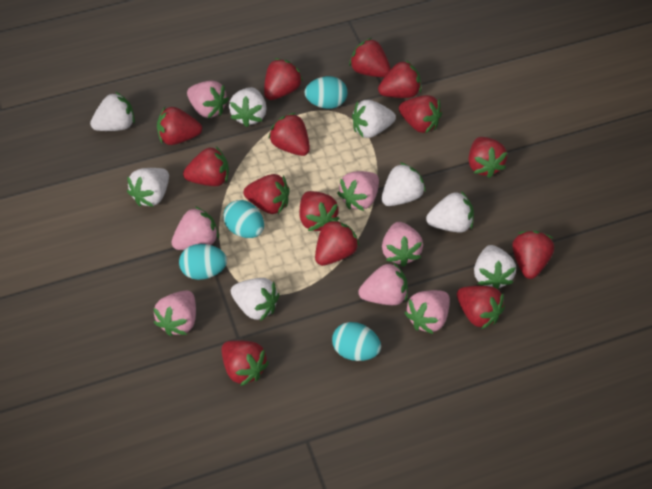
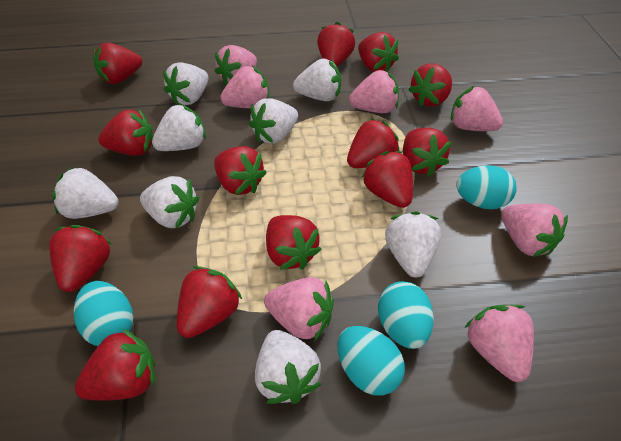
red strawberry: [157,107,202,145] [183,146,229,186] [221,340,269,386] [243,174,290,214] [264,58,303,100] [268,113,310,156] [300,191,339,231] [315,219,359,266] [349,38,391,77] [378,60,421,98] [399,95,442,133] [457,286,505,329] [469,137,507,178] [512,231,554,279] = 14 -> [49,225,112,292] [75,328,155,401] [93,43,142,84] [98,109,153,156] [177,266,242,338] [214,146,267,195] [266,215,322,270] [317,22,355,66] [347,118,400,168] [358,32,399,72] [362,151,413,208] [403,128,451,176] [408,63,452,106] = 13

